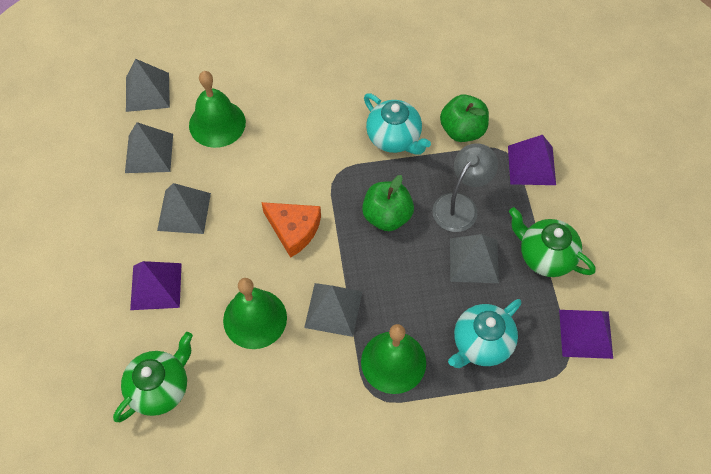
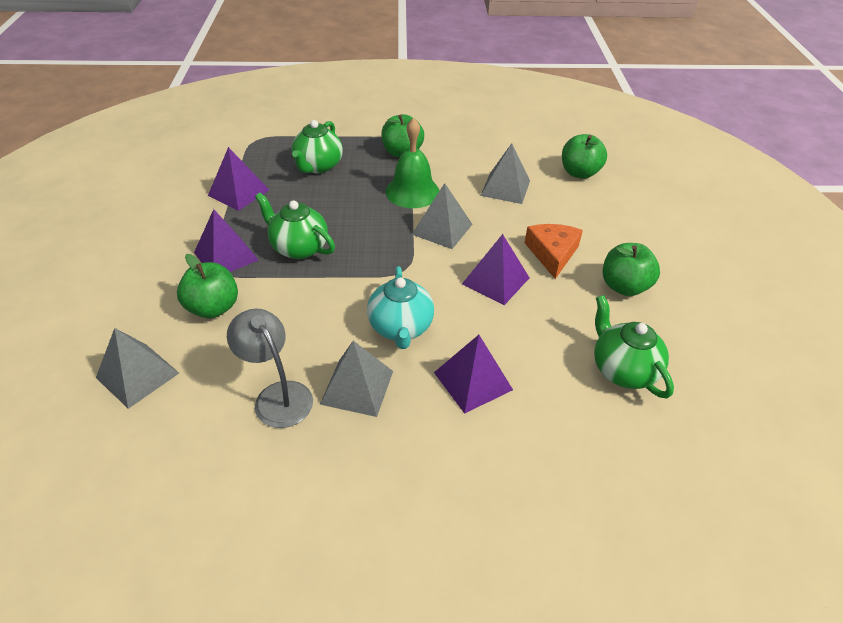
green apple: [362,175,414,231] [440,95,489,142] = 2 -> [177,254,238,318] [381,114,424,157] [562,134,607,179] [603,243,660,296] = 4
green bell: [189,71,246,148] [223,278,287,349] [361,324,426,394] = 3 -> [385,118,440,208] = 1
green teapot: [113,332,193,422] [509,207,596,277] = 2 -> [255,192,335,259] [291,120,343,173] [594,295,674,398] = 3
grey pyramid: [125,122,173,173] [126,59,170,112] [157,183,211,234] [304,283,362,337] [450,234,499,283] = 5 -> [96,328,179,409] [320,341,393,417] [412,183,472,249] [480,143,530,204] = 4
purple pyramid: [130,261,182,310] [508,135,556,185] [559,310,613,359] = 3 -> [194,209,259,272] [208,147,269,211] [434,335,513,414] [462,234,530,305] = 4
turquoise teapot: [364,93,431,155] [448,299,521,368] = 2 -> [367,266,434,349] = 1

